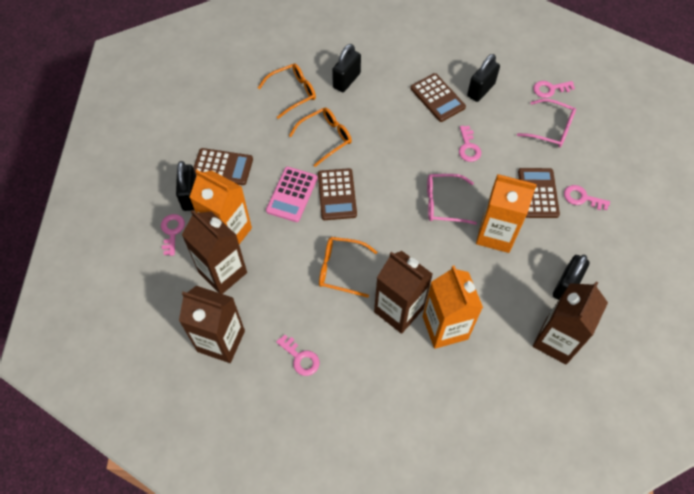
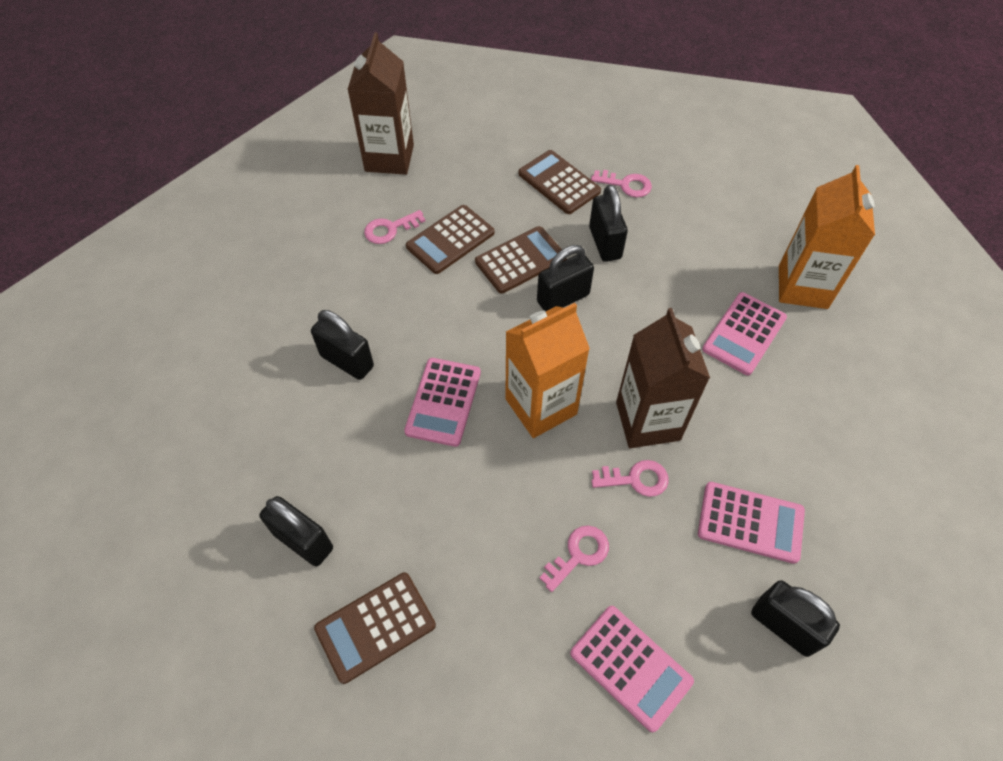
black padlock: [176,161,196,211] [332,44,361,92] [467,54,500,102] [553,255,590,300] = 4 -> [259,496,333,566] [311,310,374,380] [537,245,594,311] [589,185,628,262] [751,580,840,657] = 5
brown carton: [179,286,245,363] [182,210,247,294] [374,251,433,334] [533,282,608,365] = 4 -> [347,32,414,175] [616,308,710,448] = 2
orange carton: [190,170,252,244] [423,265,483,349] [476,174,537,253] = 3 -> [505,303,590,438] [779,165,875,309] = 2
orange glasses: [258,64,316,119] [289,108,352,167] [319,237,377,298] = 3 -> none = 0
pink calculator: [266,167,318,222] = 1 -> [404,358,481,447] [570,606,694,732] [698,482,805,564] [702,292,787,375] = 4
pink glasses: [427,174,477,225] [517,99,576,148] = 2 -> none = 0
pink key: [161,214,185,256] [276,334,320,376] [459,126,481,162] [533,81,575,98] [564,185,610,210] = 5 -> [364,210,425,244] [540,526,609,592] [591,170,652,198] [591,460,669,497] = 4

